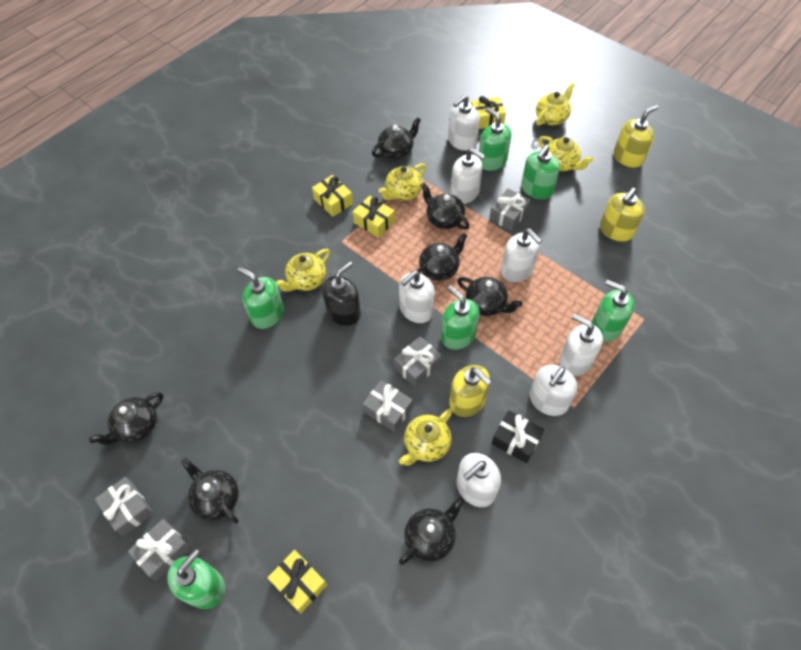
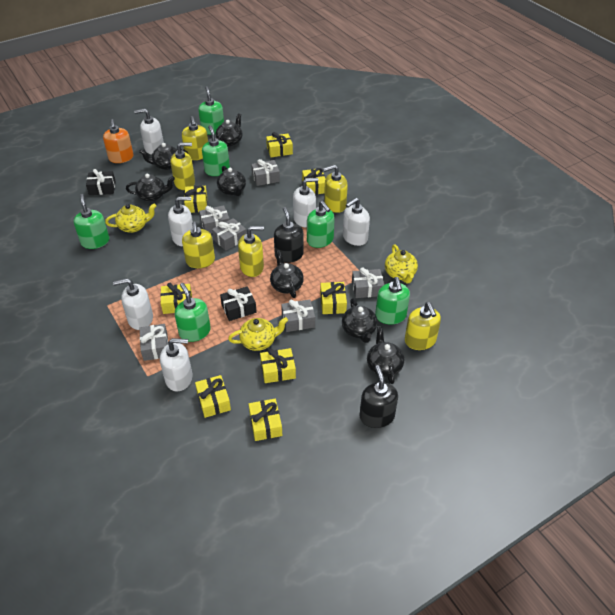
black gift: [492,410,544,463] = 1 -> [86,169,116,195] [220,286,257,321] = 2
black soap dispenser: [322,261,361,326] = 1 -> [274,207,304,263] [360,365,398,428] = 2
grey gift: [95,477,154,536] [128,519,191,581] [363,380,413,432] [394,336,442,387] [489,188,531,231] = 5 -> [140,324,168,361] [199,205,230,233] [212,218,246,251] [251,159,280,186] [281,299,315,332] [352,268,384,298] = 6
orange soap dispenser: none = 0 -> [103,119,134,163] = 1
white soap dispenser: [399,271,435,323] [448,95,480,151] [450,148,486,204] [457,453,501,507] [501,229,542,282] [529,365,578,416] [559,314,603,376] = 7 -> [113,278,153,330] [134,109,164,155] [160,338,192,392] [168,197,193,247] [293,178,318,228] [343,198,370,246] = 6
yellow gift: [267,550,327,613] [312,175,353,217] [353,196,395,238] [471,96,506,129] = 4 -> [160,283,192,314] [184,185,207,213] [195,375,231,418] [249,399,282,441] [260,348,296,383] [266,132,293,157] [302,168,325,195] [320,282,347,314] = 8
yellow soap dispenser: [449,365,492,417] [600,187,645,242] [614,105,658,168] = 3 -> [171,142,195,190] [182,116,208,160] [182,222,215,268] [238,226,264,277] [323,165,348,213] [405,302,441,350] = 6
yellow teapot: [275,249,330,292] [378,163,426,201] [399,408,453,466] [536,83,575,126] [538,136,593,171] = 5 -> [105,204,156,233] [228,317,288,351] [385,244,418,283] = 3

